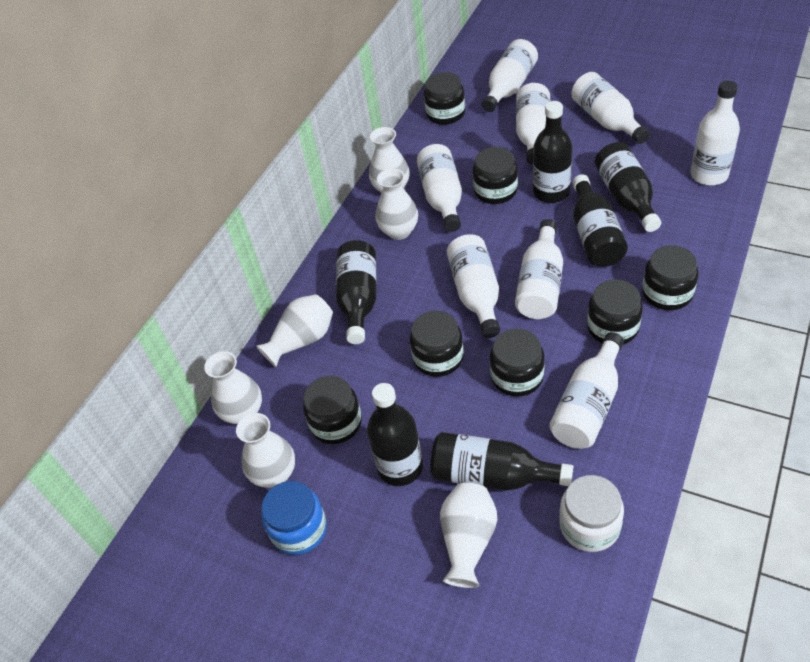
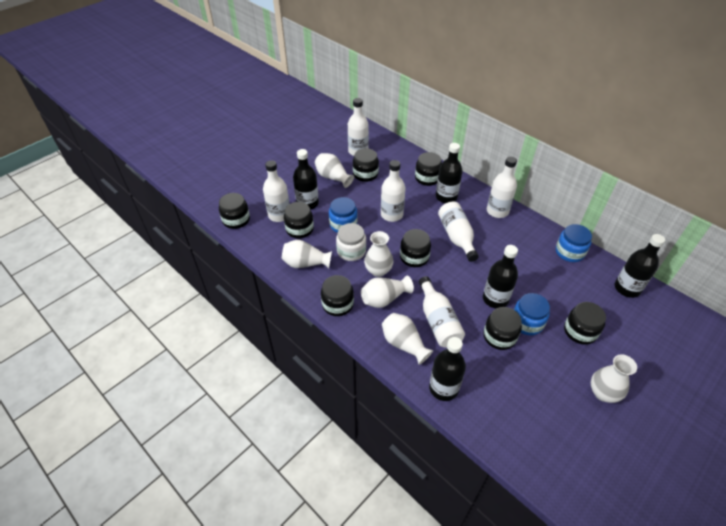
black bottle: [336,240,376,344] [367,383,423,486] [430,432,573,491] [533,101,572,203] [572,175,628,267] [595,142,661,232] = 6 -> [293,149,319,210] [429,337,466,401] [436,143,462,203] [483,245,518,308] [615,234,665,298] = 5
black jar: [303,376,362,444] [410,311,464,377] [424,72,465,125] [473,147,518,204] [490,329,545,397] [587,279,642,344] [642,245,698,310] = 7 -> [219,193,250,229] [284,202,314,238] [321,275,354,316] [353,148,379,182] [400,229,431,267] [415,152,442,186] [483,307,522,350] [564,302,606,345] = 8
blue jar: [262,481,327,555] = 1 -> [329,197,358,233] [514,293,550,335] [556,224,592,262] = 3
white bottle: [417,144,462,232] [447,234,500,338] [482,39,538,112] [515,219,563,319] [516,83,550,165] [549,332,624,449] [571,72,650,144] [690,81,740,186] = 8 -> [263,160,290,222] [348,98,369,156] [381,160,405,222] [419,276,465,348] [438,202,479,262] [487,157,517,218] = 6

